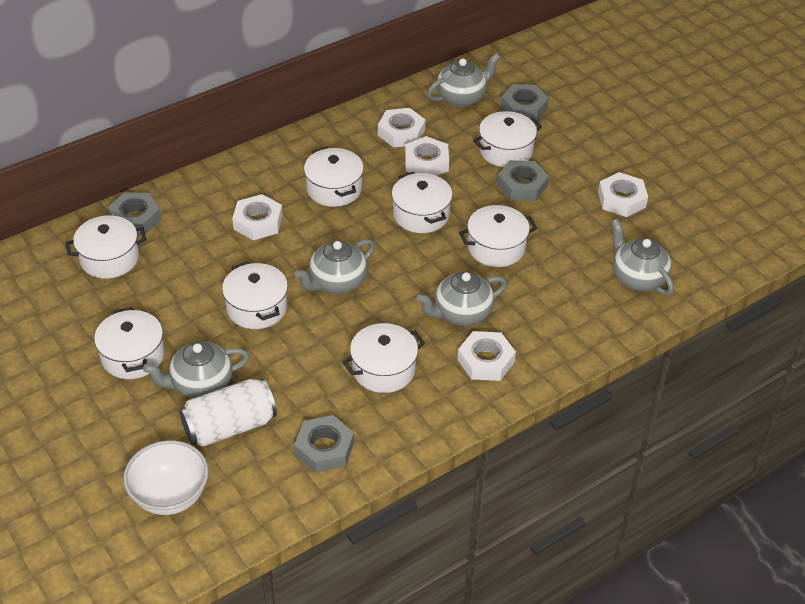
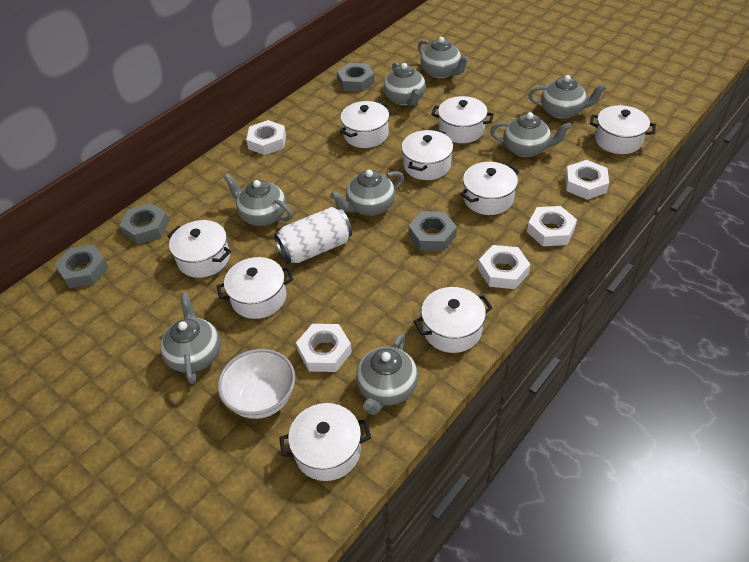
grey teapot: [143,341,249,398] [295,239,375,294] [417,271,507,326] [427,53,500,107] [611,218,674,296] = 5 -> [160,292,221,384] [223,173,293,226] [330,170,404,216] [356,333,418,415] [383,62,426,106] [418,37,469,79] [490,112,572,157] [528,75,607,119] = 8
white pot: [65,215,147,279] [94,307,164,379] [222,261,288,329] [304,147,364,207] [343,323,425,393] [392,172,453,233] [459,205,537,267] [473,111,542,167] = 8 -> [167,220,231,278] [217,257,293,319] [279,403,371,481] [340,101,389,148] [401,129,453,180] [413,287,492,353] [431,96,494,143] [460,162,519,215] [590,105,656,154] = 9

